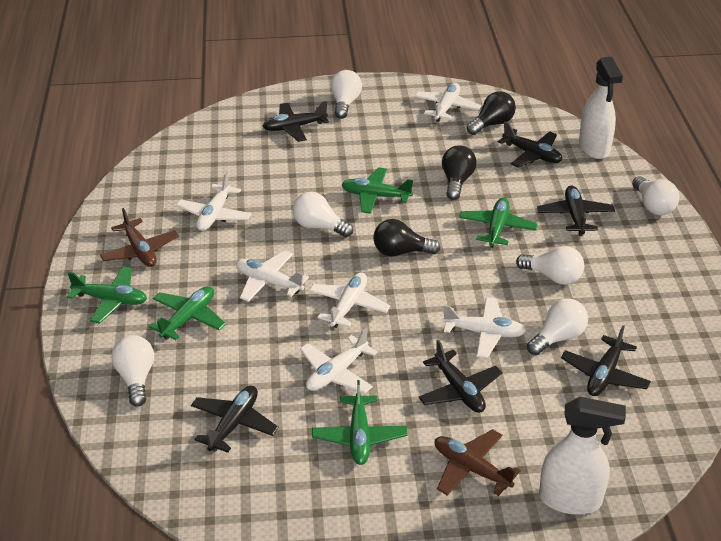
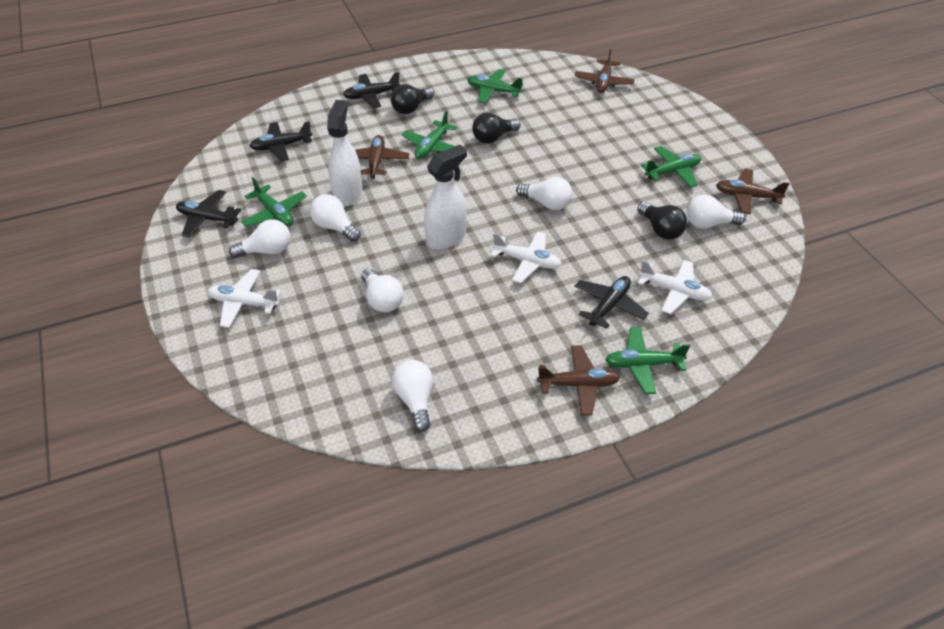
black plane: [191,386,279,453] [263,101,329,142] [418,340,502,413] [498,121,562,168] [537,185,615,236] [561,325,651,396] = 6 -> [176,190,241,238] [250,121,312,161] [343,72,400,108] [575,276,649,329] = 4
brown plane: [100,208,179,267] [435,429,521,496] = 2 -> [355,135,409,179] [537,345,620,416] [575,49,635,93] [716,169,790,214] = 4
white plane: [176,172,251,231] [236,250,309,302] [300,328,378,393] [309,272,390,328] [414,83,481,122] [442,297,526,358] = 6 -> [207,269,281,328] [491,231,562,283] [637,260,712,314] = 3

